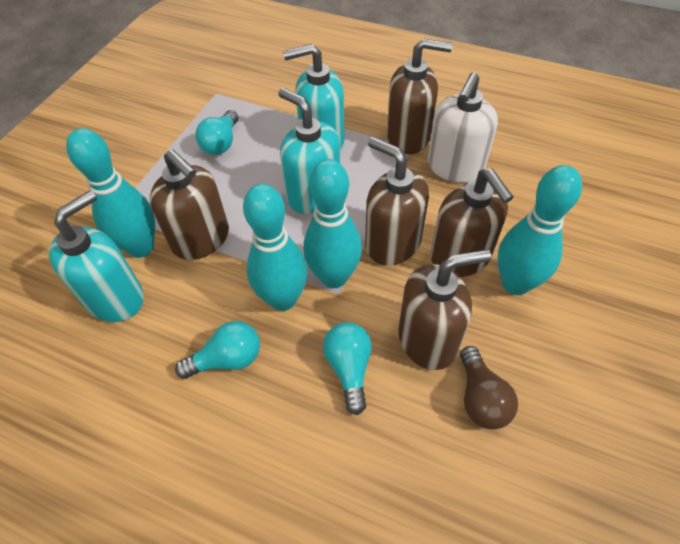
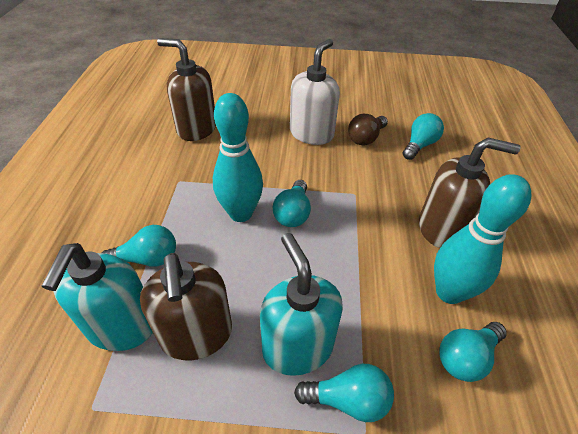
brown soap dispenser: [150,149,229,260] [365,137,429,265] [387,38,453,154] [398,249,491,370] [430,168,513,277] = 5 -> [140,253,232,361] [157,38,216,141] [419,138,520,248] = 3
turquoise bowling pin: [66,128,155,258] [243,184,308,311] [304,159,362,288] [498,165,582,295] = 4 -> [213,93,263,222] [434,174,531,304] = 2
turquoise light bulb: [175,321,260,379] [195,110,238,155] [323,322,372,415] = 3 -> [102,225,176,267] [273,180,311,227] [294,364,394,422] [403,113,444,160] [439,322,507,382] = 5
turquoise soap dispenser: [49,191,144,322] [278,88,340,214] [283,44,345,150] = 3 -> [41,243,153,351] [260,233,343,376] = 2

